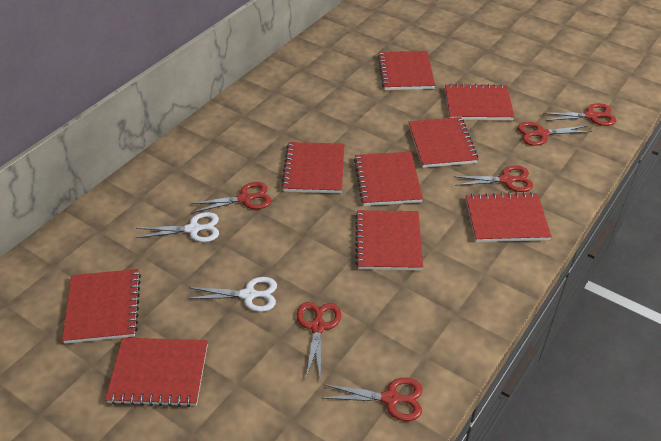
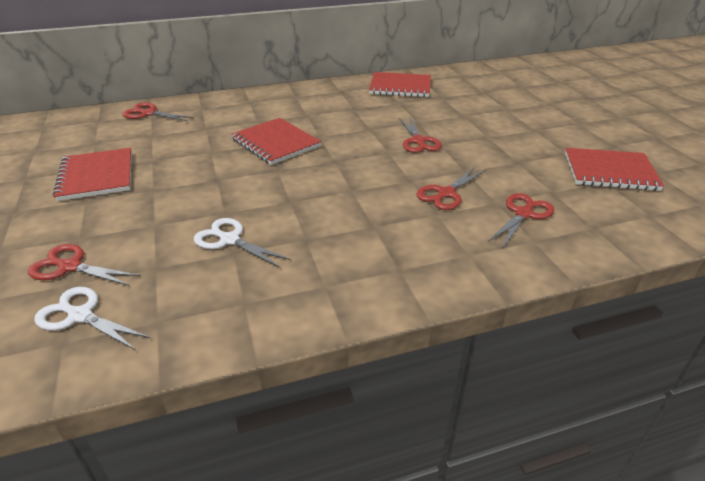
red notebook: [62,269,141,344] [105,338,208,407] [281,142,344,193] [354,152,423,206] [355,210,423,270] [378,51,435,90] [409,117,478,168] [445,83,515,120] [466,192,552,242] = 9 -> [53,148,132,201] [231,118,321,165] [369,72,431,97] [565,148,664,191] = 4
red scissors: [190,182,272,213] [297,302,341,378] [323,378,423,421] [453,165,533,192] [517,122,592,146] [542,103,616,126] = 6 -> [28,244,141,286] [122,103,194,121] [399,116,442,153] [416,167,486,210] [488,193,554,249] = 5

